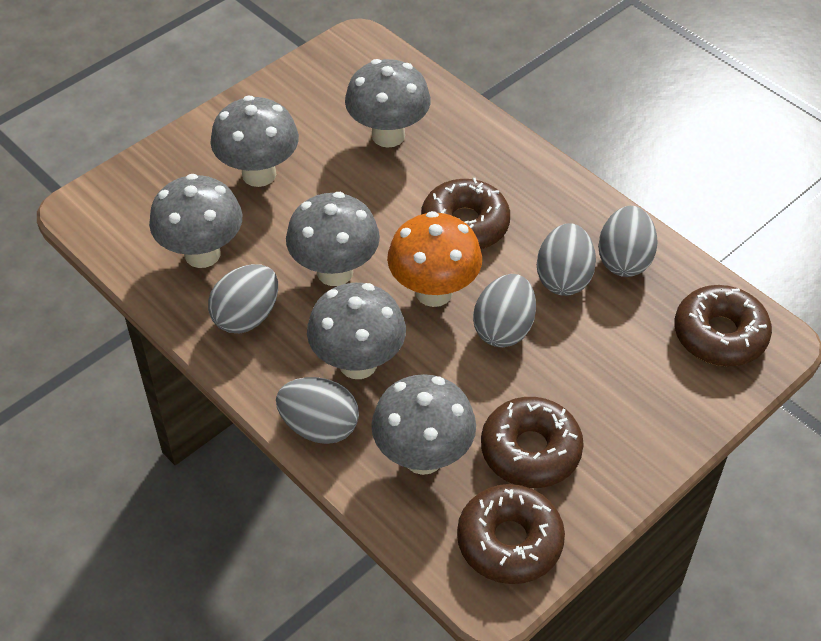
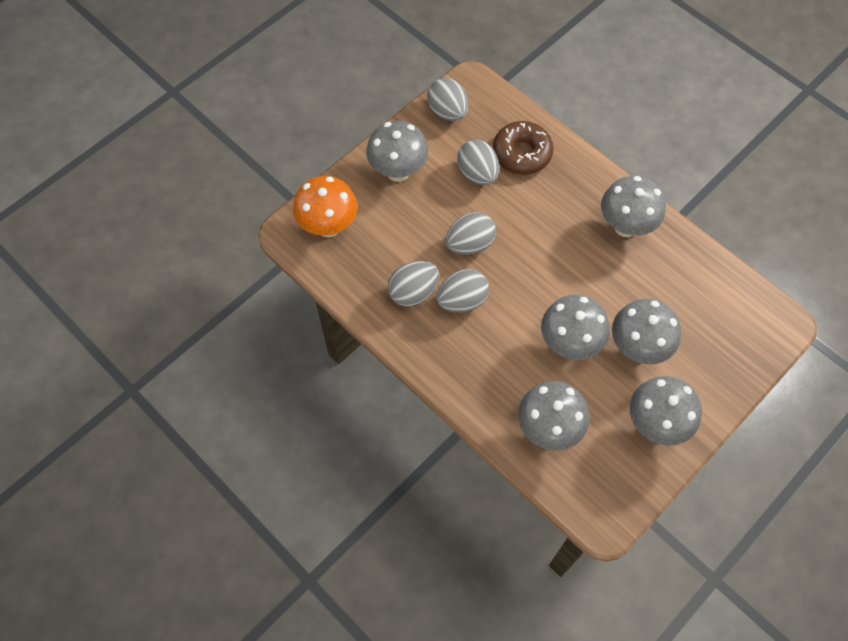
brown donut: [421,178,510,249] [457,484,565,584] [481,397,584,488] [674,285,772,366] = 4 -> [493,121,554,175] = 1

